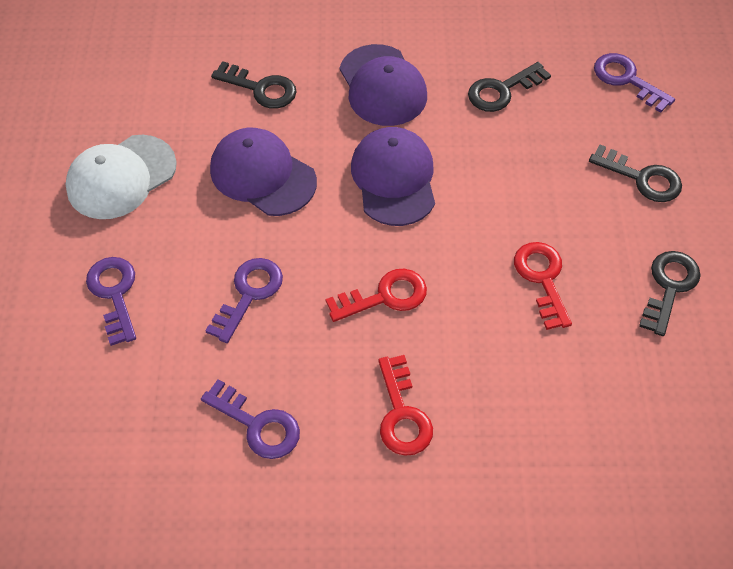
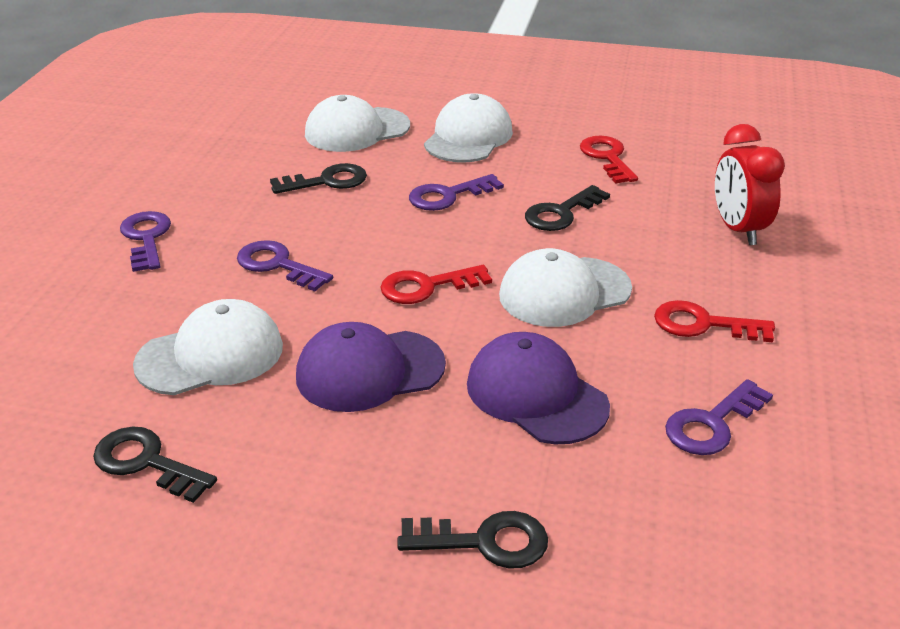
purple cap: [210,128,317,216] [340,44,427,126] [351,127,435,226] = 3 -> [296,322,446,412] [467,332,610,444] = 2
red clock: none = 0 -> [715,124,785,245] = 1
white cap: [66,135,177,219] = 1 -> [133,299,283,395] [305,95,410,152] [424,93,513,162] [499,248,632,327] = 4

